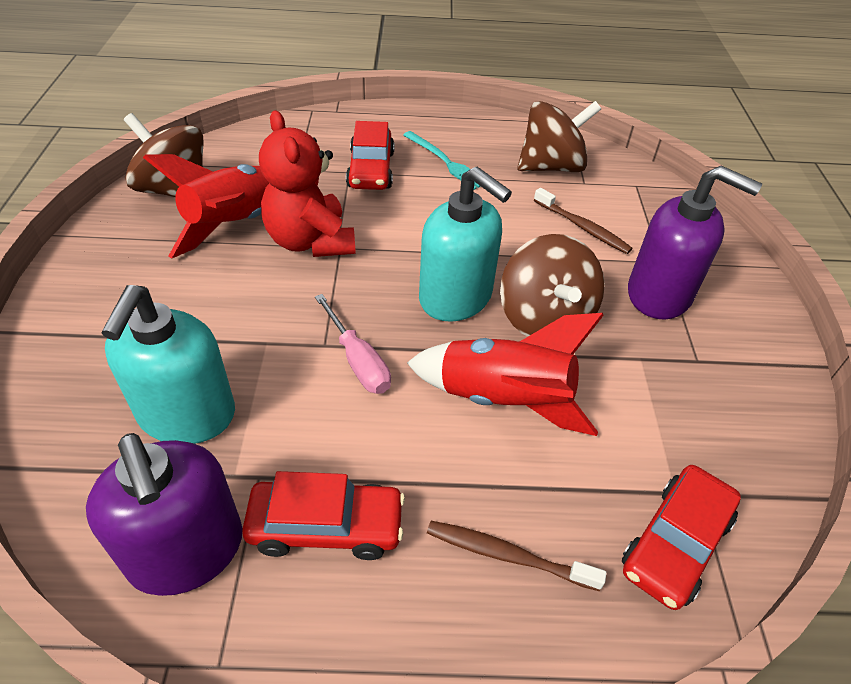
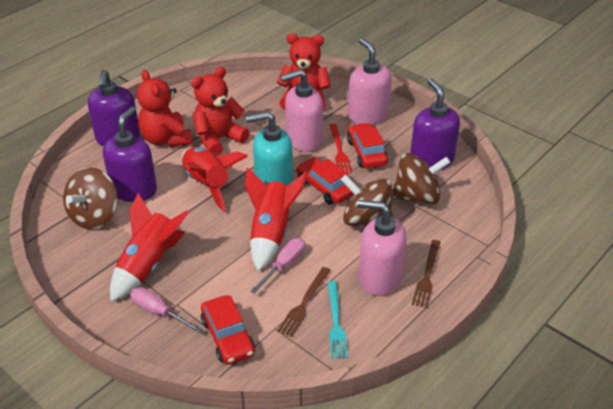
brown fork: none = 0 -> [277,267,331,337] [412,240,441,308] = 2
brown toothbrush: [427,521,607,591] [534,188,633,254] = 2 -> none = 0
pink screwdriver: [315,294,391,394] = 1 -> [130,287,202,333] [250,238,305,294] = 2
pink soap dispenser: none = 0 -> [280,69,323,152] [348,38,392,125] [357,200,407,296] = 3
purple soap dispenser: [86,433,243,596] [628,166,762,319] = 2 -> [88,70,140,146] [103,106,157,202] [410,78,460,170] = 3
red fork: none = 0 -> [329,124,352,173] = 1
red rocket: [143,154,269,259] [407,313,604,436] = 2 -> [110,194,189,302] [182,147,248,212] [245,167,308,271] = 3
red teddy bear: [259,110,356,257] = 1 -> [137,70,193,147] [191,67,249,156] [277,33,331,111] = 3
turquoise soap dispenser: [101,285,235,444] [419,167,512,322] = 2 -> [246,111,293,186] = 1

